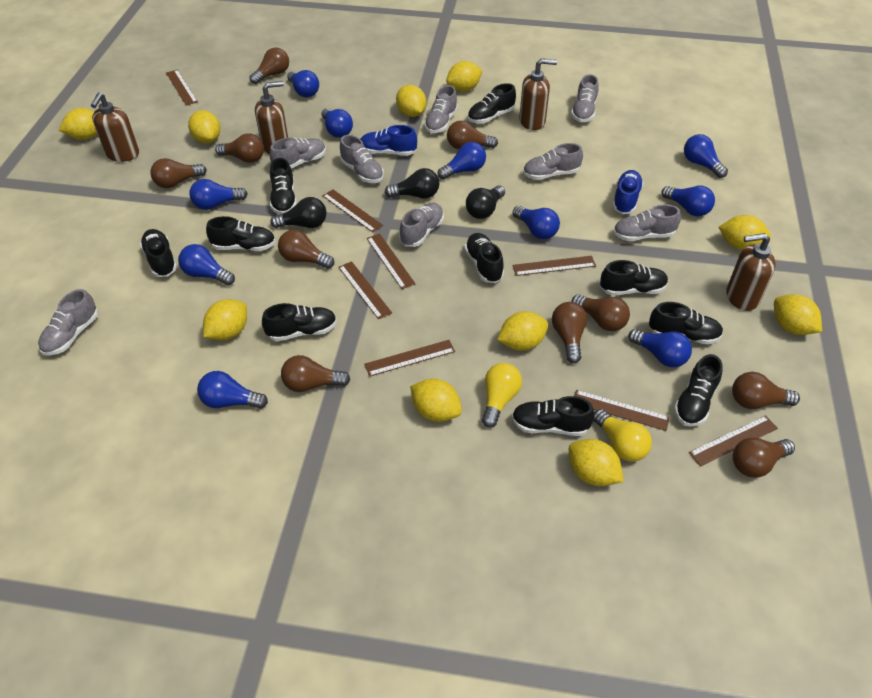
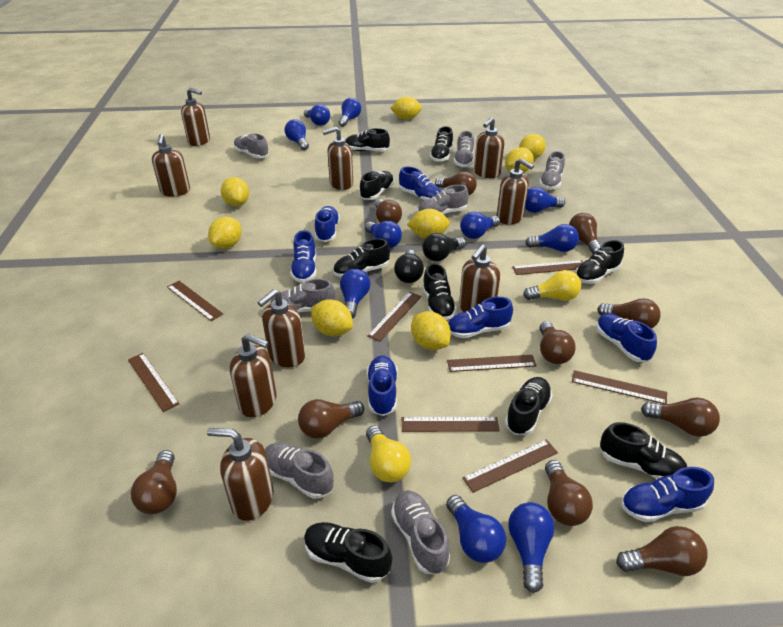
black light bulb: [270,197,326,228] [385,168,439,199] [466,186,505,219] = 3 -> [394,250,424,283] [422,233,466,261] = 2
black shoe: [140,229,177,277] [206,216,276,251] [262,303,337,341] [270,158,297,214] [464,233,504,283] [468,83,516,124] [512,396,595,436] [600,260,668,296] [649,302,723,344] [674,354,723,427] = 10 -> [304,522,392,583] [333,238,390,277] [345,128,390,151] [359,171,394,200] [422,263,457,320] [430,126,453,162] [505,377,552,435] [575,240,624,284] [600,422,687,479] = 9
blue shoe: [360,125,417,156] [613,170,643,214] = 2 -> [290,230,317,283] [315,206,340,242] [367,355,397,416] [399,166,441,200] [448,297,513,338] [596,313,657,362] [621,467,714,522] = 7
brown soap dispenser: [91,92,139,162] [255,81,288,154] [519,58,557,130] [726,233,776,311] = 4 -> [152,134,190,197] [181,88,210,146] [207,428,274,521] [230,334,276,417] [257,289,305,367] [322,127,353,190] [459,245,500,312] [474,117,504,178] [497,158,534,225] = 9
grey shoe: [38,289,98,356] [269,138,326,169] [340,135,384,183] [399,203,444,247] [424,85,458,133] [523,143,583,180] [571,74,599,122] [613,204,681,241] = 8 -> [234,133,269,158] [265,442,334,499] [270,279,336,312] [391,490,450,574] [418,185,469,214] [454,131,474,167] [539,151,565,190] = 7
yellow lemon: [59,108,97,140] [188,110,220,144] [203,299,247,340] [396,85,426,117] [410,379,462,422] [446,61,482,91] [497,311,548,351] [569,439,624,486] [719,215,771,250] [774,294,822,335] = 10 -> [208,217,242,249] [221,177,249,206] [311,299,353,336] [390,96,422,120] [407,209,450,238] [411,311,451,350] [505,147,534,173] [519,134,546,159] = 8

